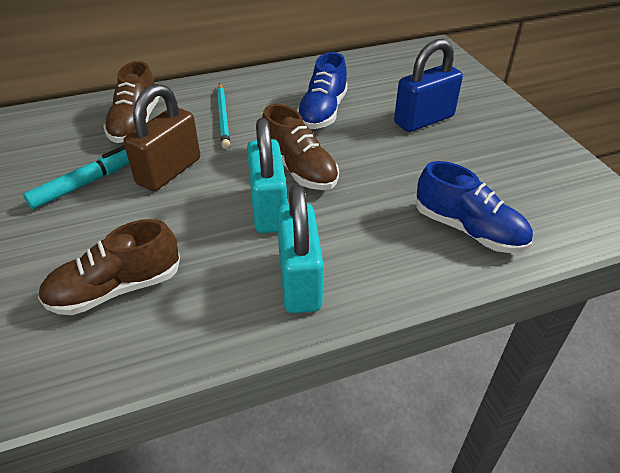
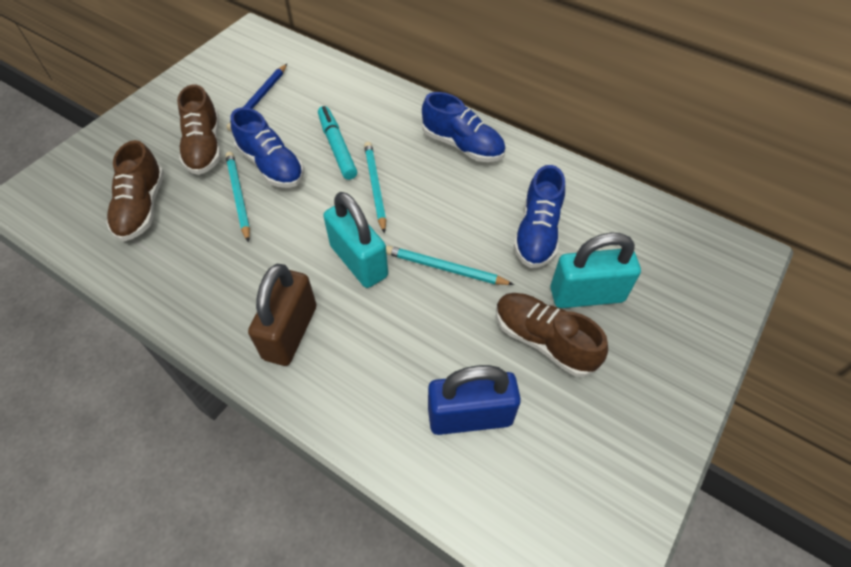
blue pencil: none = 0 -> [226,64,287,132] = 1
blue shoe: [297,52,348,129] [416,161,533,253] = 2 -> [231,107,304,188] [422,92,505,162] [514,165,565,268] = 3
turquoise pencil: [217,84,230,149] = 1 -> [225,152,250,242] [364,142,386,234] [386,246,514,285] = 3

